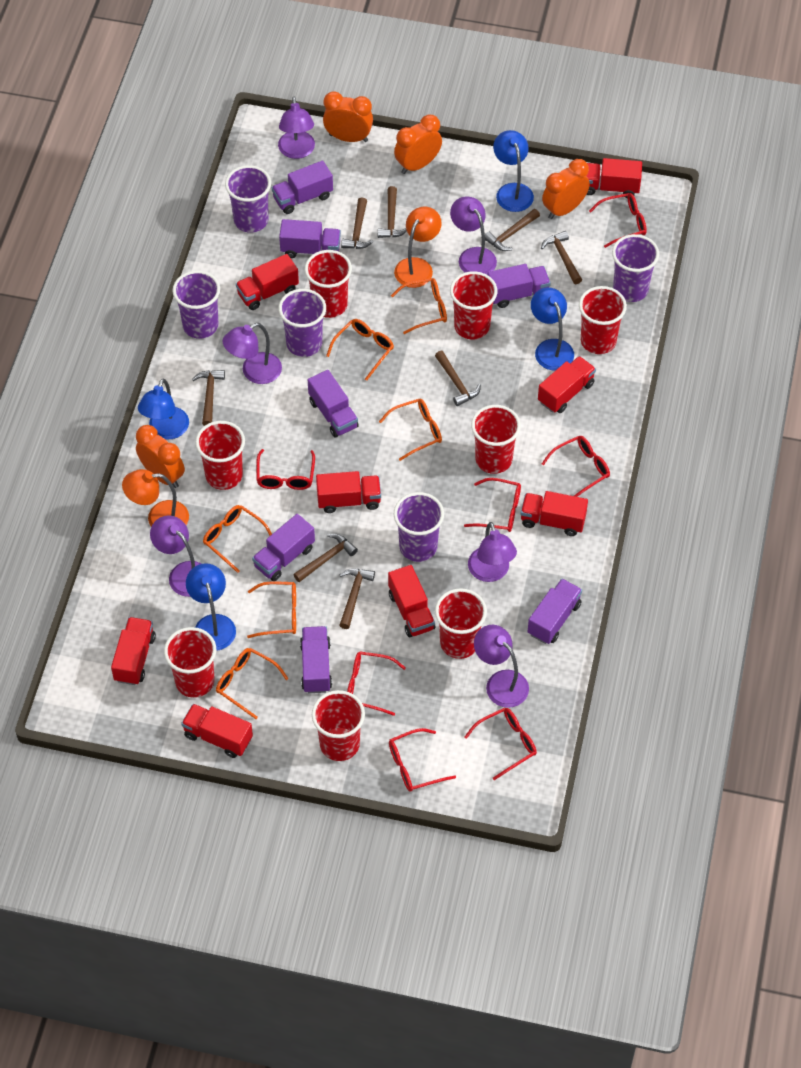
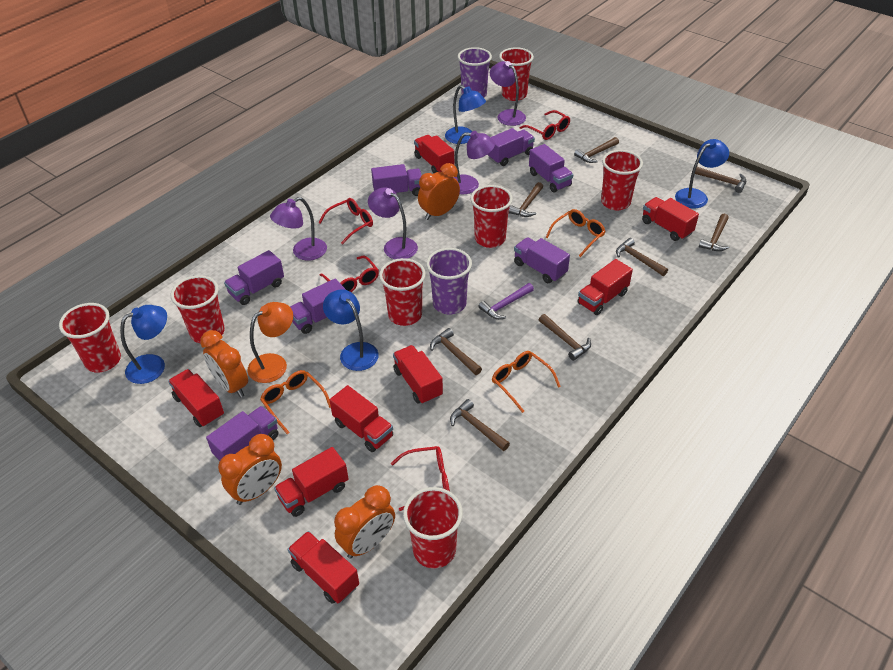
orange glasses: [203,505,272,573] [216,648,289,719] [247,581,296,638] [326,319,394,381] [379,399,442,461] [391,278,447,334] = 6 -> [260,370,331,434] [492,351,561,413] [546,209,606,257] = 3
orange lamp: [122,469,189,526] [394,206,442,288] = 2 -> [247,302,293,383] = 1
purple cup: [173,270,220,339] [225,165,271,233] [279,289,326,357] [394,492,444,562] [612,234,659,302] = 5 -> [426,248,472,314] [458,47,492,98] = 2
purple hammer: none = 0 -> [478,283,534,319] = 1
purple lamp: [150,515,201,597] [223,323,282,384] [278,97,315,159] [450,196,497,275] [468,522,517,582] [474,625,529,708] = 6 -> [270,197,327,261] [368,187,418,259] [454,131,495,194] [490,61,526,126] = 4
red cup: [164,627,216,698] [195,421,245,490] [305,250,352,318] [312,690,365,761] [435,588,487,659] [450,271,497,339] [471,405,521,474] [579,286,627,354] = 8 -> [59,303,121,372] [170,275,225,343] [379,258,426,326] [403,487,463,568] [470,185,513,248] [499,47,534,101] [601,150,643,210] = 7
red glasses: [256,449,315,490] [347,652,406,716] [389,728,456,792] [464,478,521,532] [464,708,537,780] [542,436,610,497] [589,193,647,248] = 7 -> [318,198,373,244] [320,255,379,292] [391,446,450,511] [519,110,570,140] = 4

